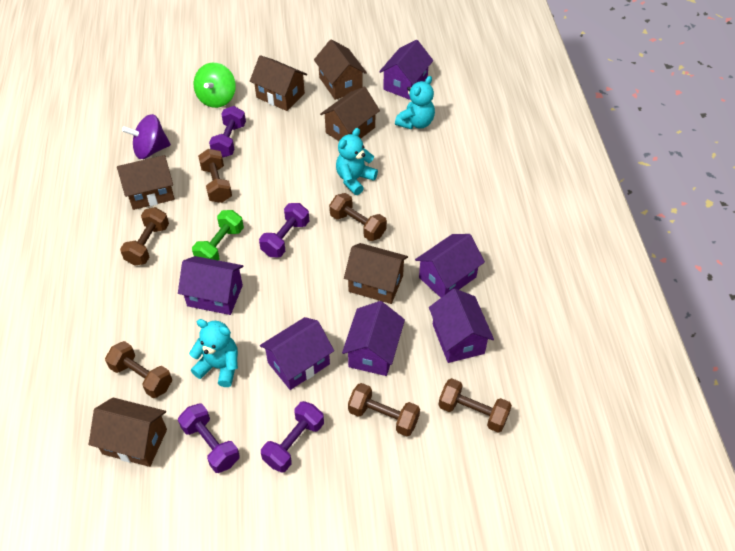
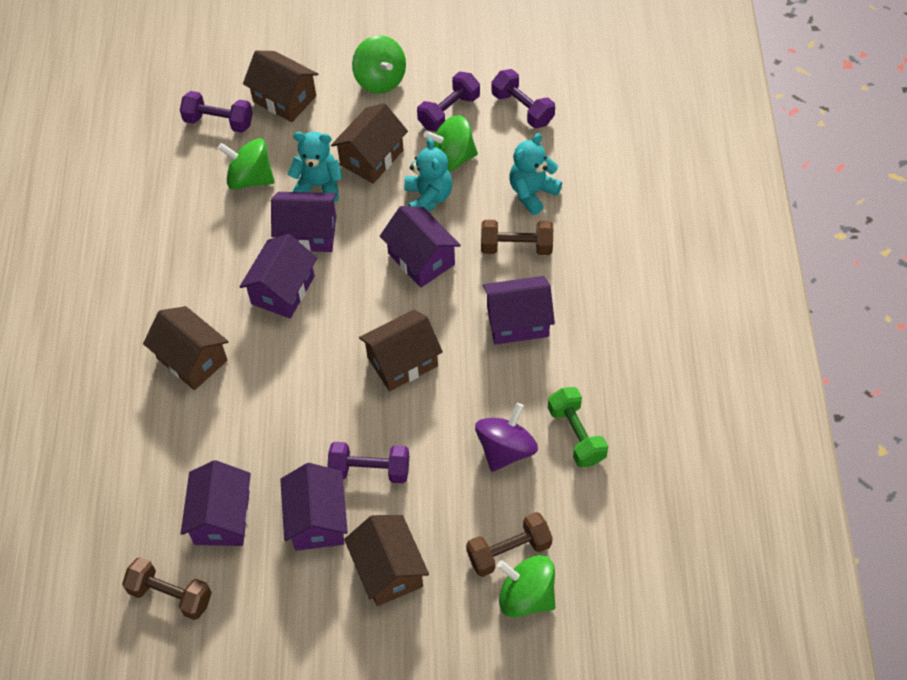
brown dumbbell: [105,341,172,398] [120,207,169,266] [198,149,232,203] [329,193,387,241] [348,383,420,437] [438,378,512,432] = 6 -> [122,557,212,620] [466,512,552,577] [481,220,553,255] = 3
brown house: [89,398,167,467] [117,155,175,210] [250,55,307,111] [314,39,367,100] [320,87,380,141] [344,243,408,304] = 6 -> [143,306,229,390] [243,51,318,122] [331,103,408,184] [344,515,429,606] [359,310,443,391] = 5
green spinning top: [194,63,236,108] = 1 -> [218,138,275,190] [352,35,406,94] [423,115,478,172] [497,555,555,618] = 4

